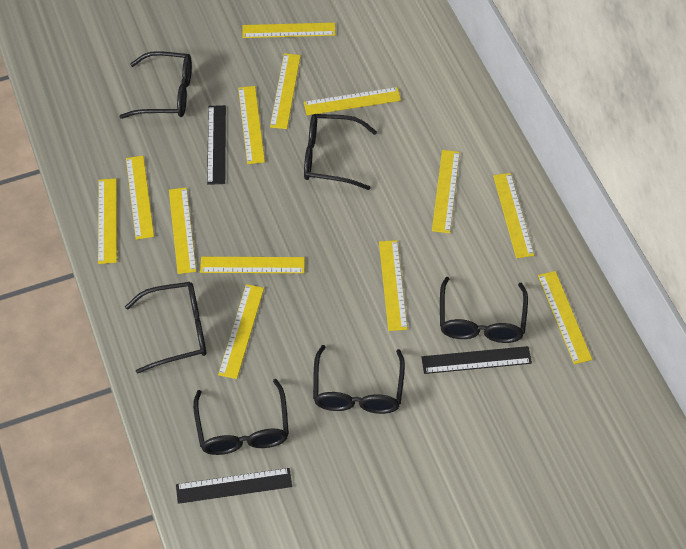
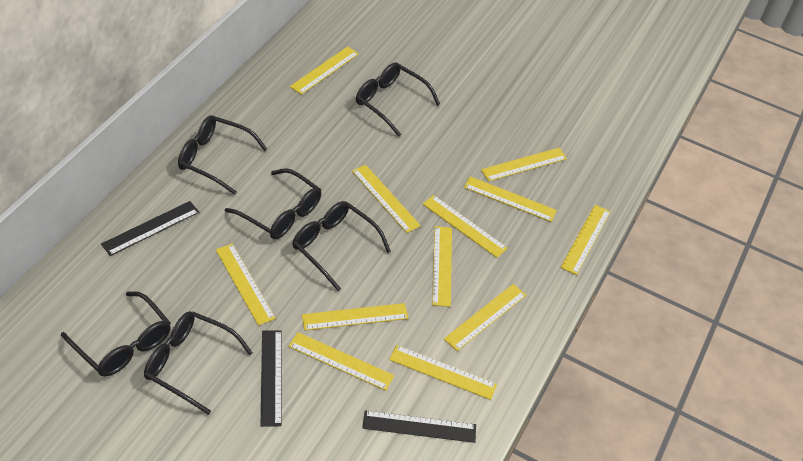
yellow ruler: [98,178,117,264] [126,156,154,240] [169,187,196,274] [200,257,305,273] [218,284,264,379] [238,86,265,164] [242,22,336,38] [270,53,301,129] [304,87,401,115] [379,240,408,331] [432,150,460,233] [493,173,534,258] [538,271,592,364] = 13 -> [216,244,276,326] [288,332,394,391] [290,46,359,95] [302,303,408,330] [352,165,421,233] [389,345,497,400] [423,195,508,258] [432,226,452,307] [444,284,526,351] [464,176,557,222] [481,148,567,181] [560,205,610,275] = 12

